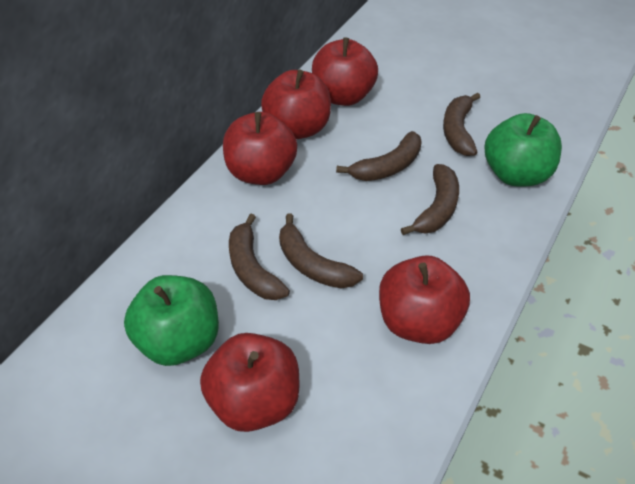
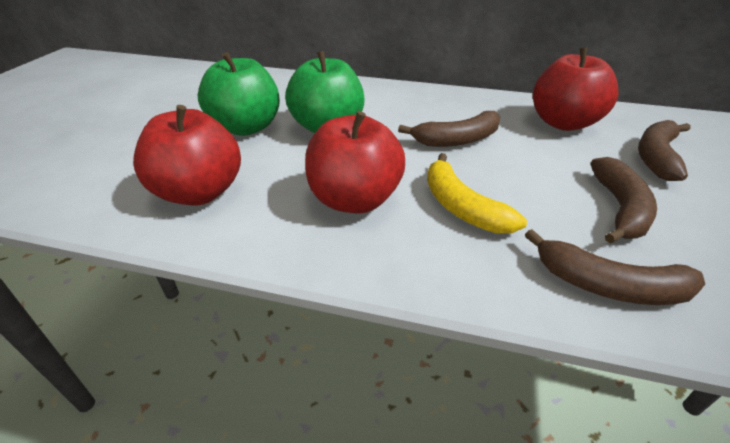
brown banana: [229,213,290,300] [279,214,363,289] [336,131,422,181] [401,164,459,235] [443,93,480,156] = 5 -> [398,111,500,147] [525,229,705,305] [590,157,657,244] [638,120,691,181] = 4
red apple: [200,333,299,432] [223,112,297,185] [261,69,331,139] [312,38,378,106] [379,255,470,344] = 5 -> [133,105,241,206] [305,111,405,214] [533,47,618,131] = 3
yellow banana: none = 0 -> [427,153,527,233] = 1

